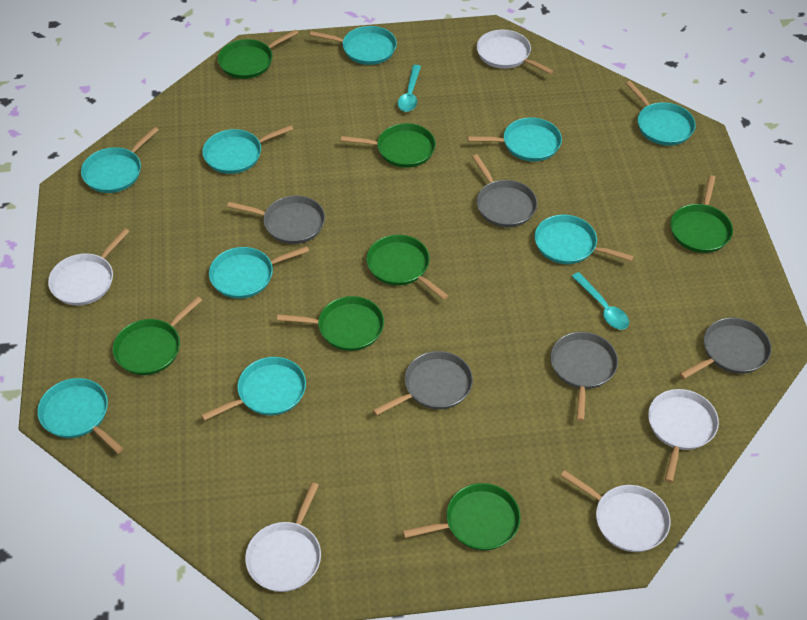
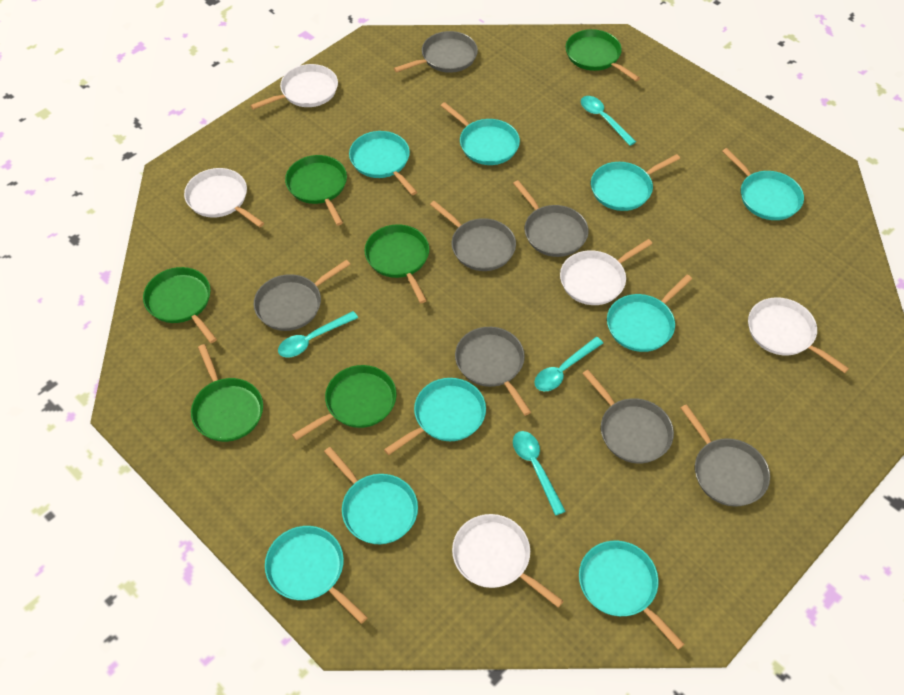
green pan: [113,296,202,375] [218,30,298,79] [277,296,384,351] [341,123,436,168] [366,235,449,300] [403,483,521,550] [670,175,733,253] = 7 -> [143,267,217,343] [191,344,263,442] [285,155,347,226] [292,365,397,440] [364,224,429,303] [565,29,640,81] = 6
grey pan: [227,195,325,244] [373,351,473,416] [472,154,538,227] [550,332,618,421] [679,318,771,379] = 5 -> [254,260,350,331] [394,31,478,73] [430,201,516,271] [455,327,531,416] [513,180,589,257] [582,370,674,463] [681,404,770,507] = 7
turquoise spoon: [398,65,421,112] [572,272,629,330] = 2 -> [278,311,358,357] [513,431,566,516] [534,337,603,392] [581,96,636,146] = 4

